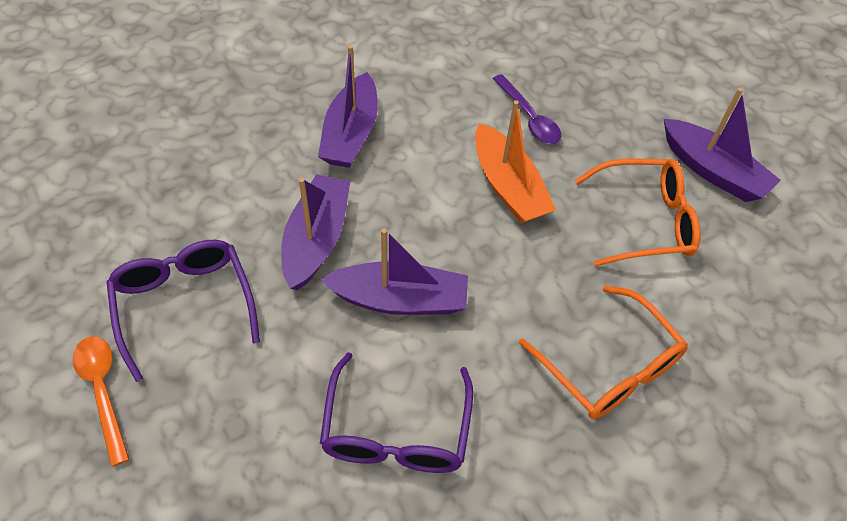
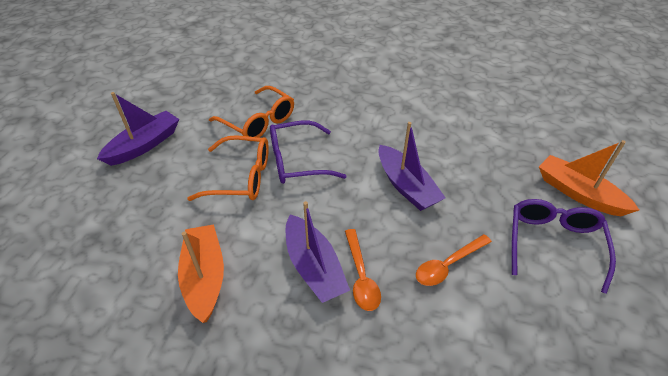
orange boat: [475,100,556,223] = 1 -> [178,224,224,323] [539,140,639,216] = 2
orange spoon: [73,336,129,467] = 1 -> [345,229,381,311] [416,234,492,286] = 2
purple boat: [281,174,350,290] [318,45,378,168] [320,228,468,315] [664,88,781,202] = 4 -> [97,92,179,166] [286,201,350,303] [378,122,446,211] = 3
purple spoon: [493,74,561,144] = 1 -> none = 0

